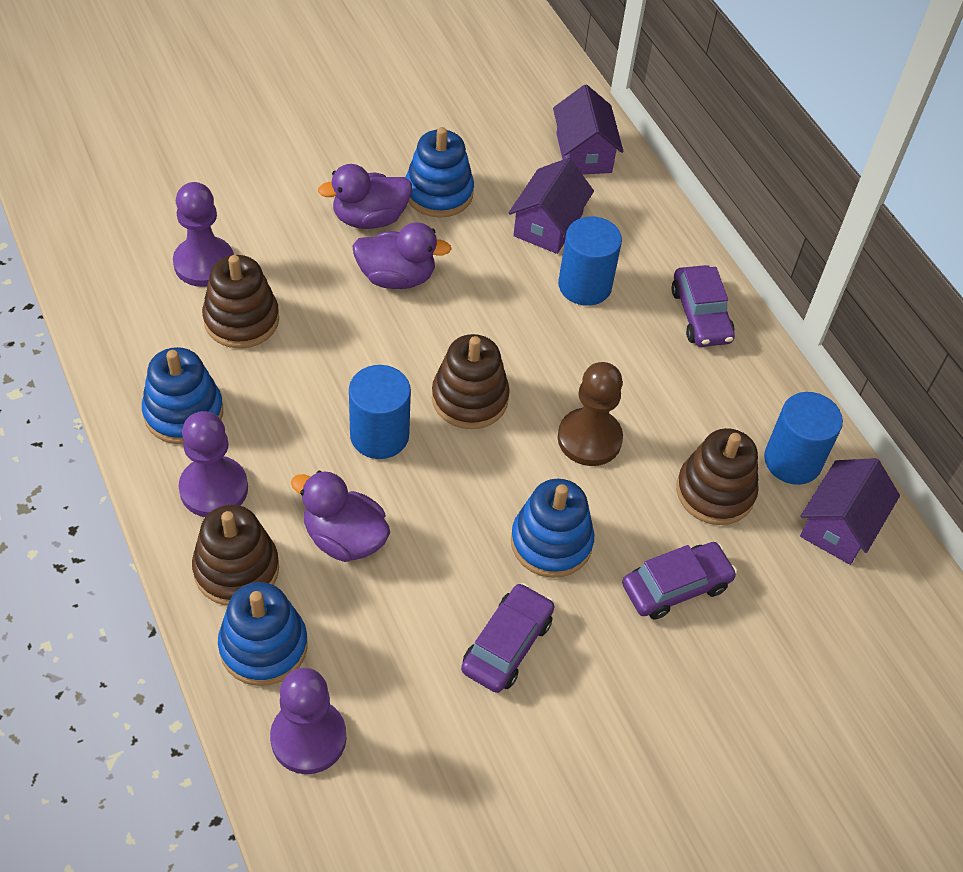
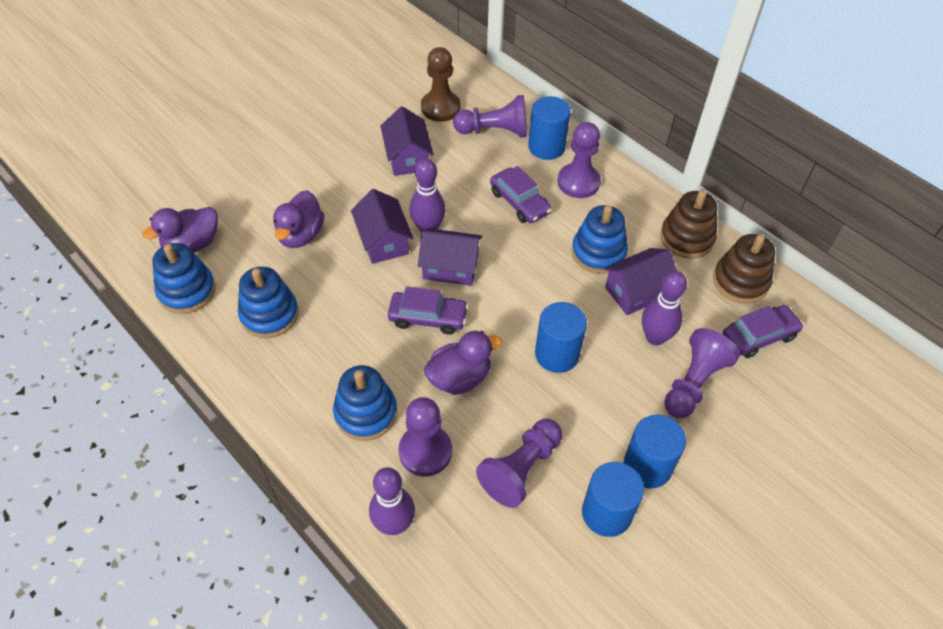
blue cylinder: [349,365,411,459] [558,216,622,306] [764,392,843,485] = 3 -> [528,96,571,160] [535,302,587,373] [582,462,644,537] [624,415,686,489] = 4
brown stacking toy: [192,505,279,606] [202,255,279,348] [432,334,510,429] [676,428,759,525] = 4 -> [660,190,717,259] [713,234,775,303] = 2
purple bowling pin: none = 0 -> [369,467,415,535] [410,158,446,233] [642,271,687,345] = 3
purple house: [509,158,594,254] [553,84,624,175] [800,458,900,565] = 3 -> [351,189,413,264] [381,106,434,176] [418,228,482,286] [604,248,677,315] = 4
purple pawn: [173,182,234,287] [179,411,248,517] [270,668,346,774] = 3 -> [399,397,452,476] [453,95,527,138] [476,419,562,508] [558,122,601,198] [664,328,740,418] = 5

